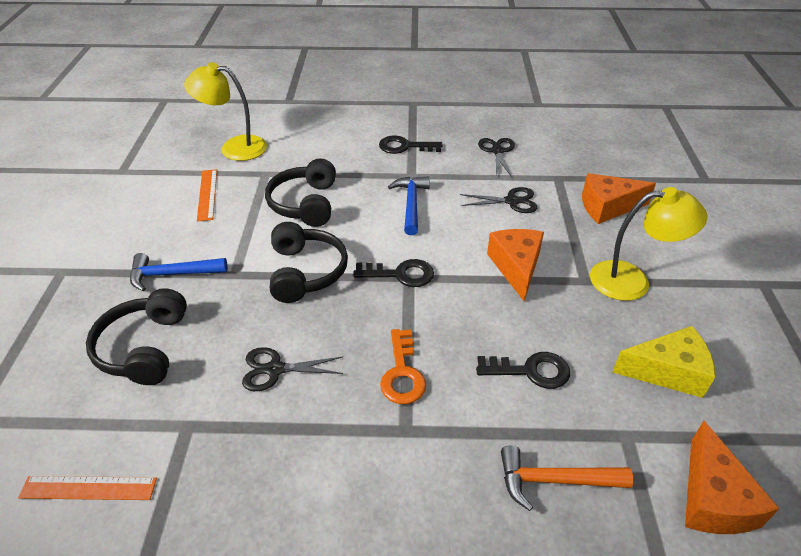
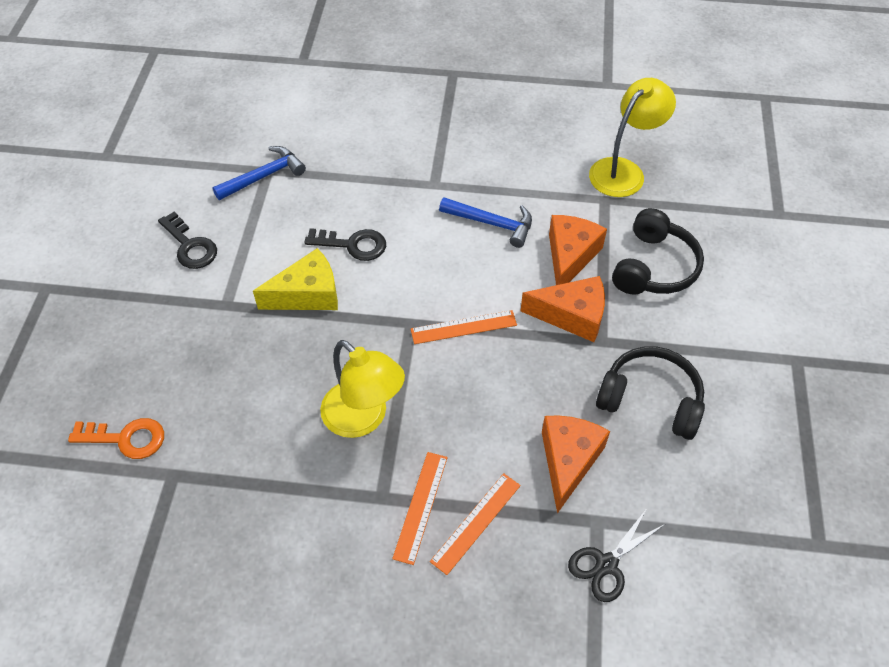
black headphones: [86,288,187,385] [265,159,336,227] [270,222,348,303] = 3 -> [596,346,705,440] [612,208,704,295] = 2
black key: [353,259,434,287] [379,136,442,154] [476,352,570,389] = 3 -> [158,212,217,269] [304,228,386,261] = 2
black scissors: [242,347,343,391] [460,187,537,213] [478,138,515,177] = 3 -> [568,510,665,602] = 1
orange hammer: [501,445,633,511] = 1 -> none = 0
orange ruler: [18,476,157,500] [197,169,217,221] = 2 -> [392,452,447,565] [411,310,517,344] [430,473,521,575] = 3

